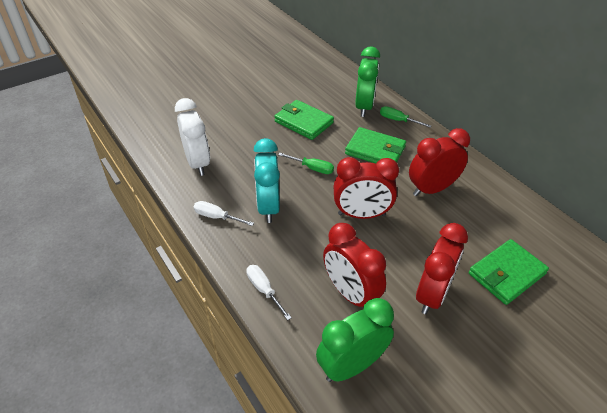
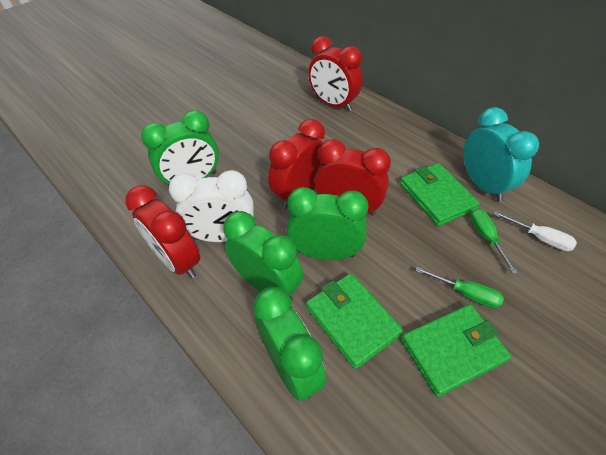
green clock: [316,298,394,382] [355,46,380,117] = 2 -> [141,110,219,189] [223,211,303,301] [253,287,326,401] [287,187,369,260] = 4
white screwdriver: [194,201,254,226] [246,265,292,320] = 2 -> [494,211,577,251] = 1

